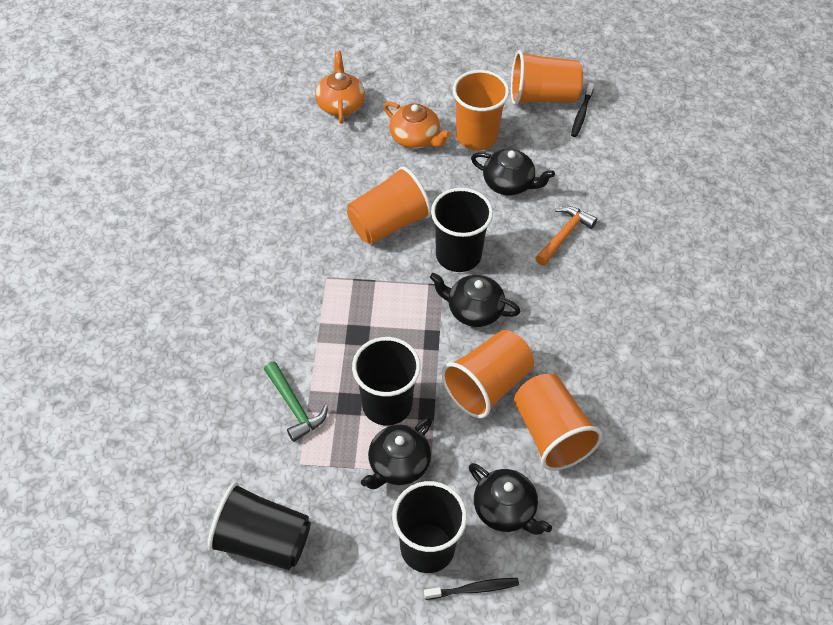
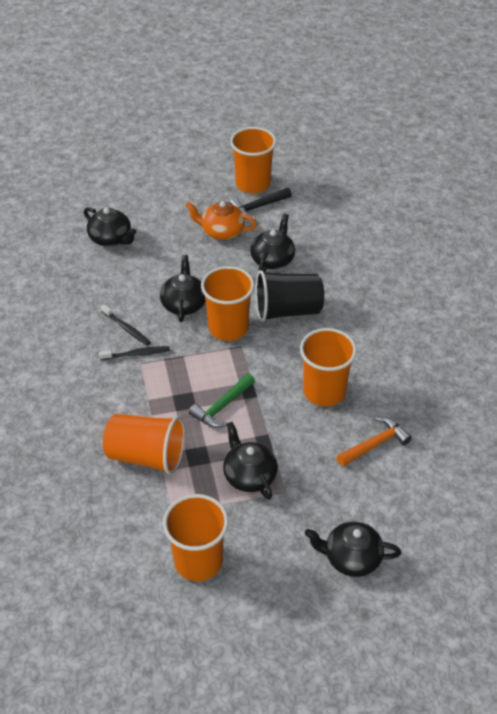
black cup: [207,482,311,570] [352,337,421,425] [392,481,467,573] [431,188,493,272] = 4 -> [255,270,324,322] = 1
black hammer: none = 0 -> [229,188,292,219] = 1
black teapot: [361,417,432,489] [430,273,521,327] [469,463,552,535] [471,149,555,196] = 4 -> [84,207,136,246] [160,255,206,322] [223,422,278,500] [250,214,295,272] [305,522,401,577] = 5
orange teapot: [315,51,365,124] [384,101,451,149] = 2 -> [185,201,257,240] = 1

